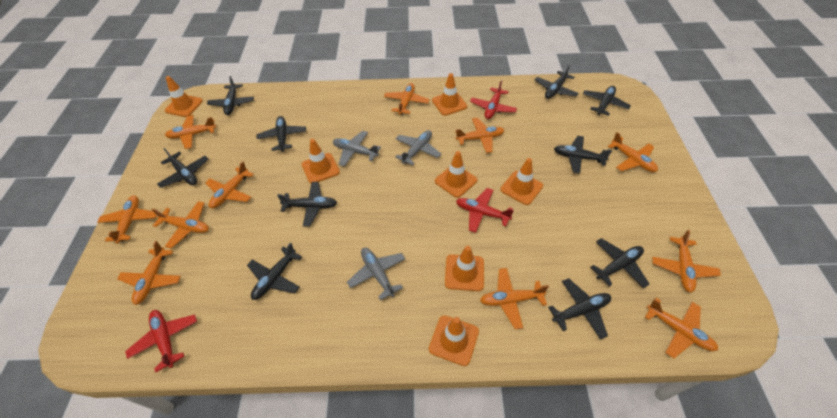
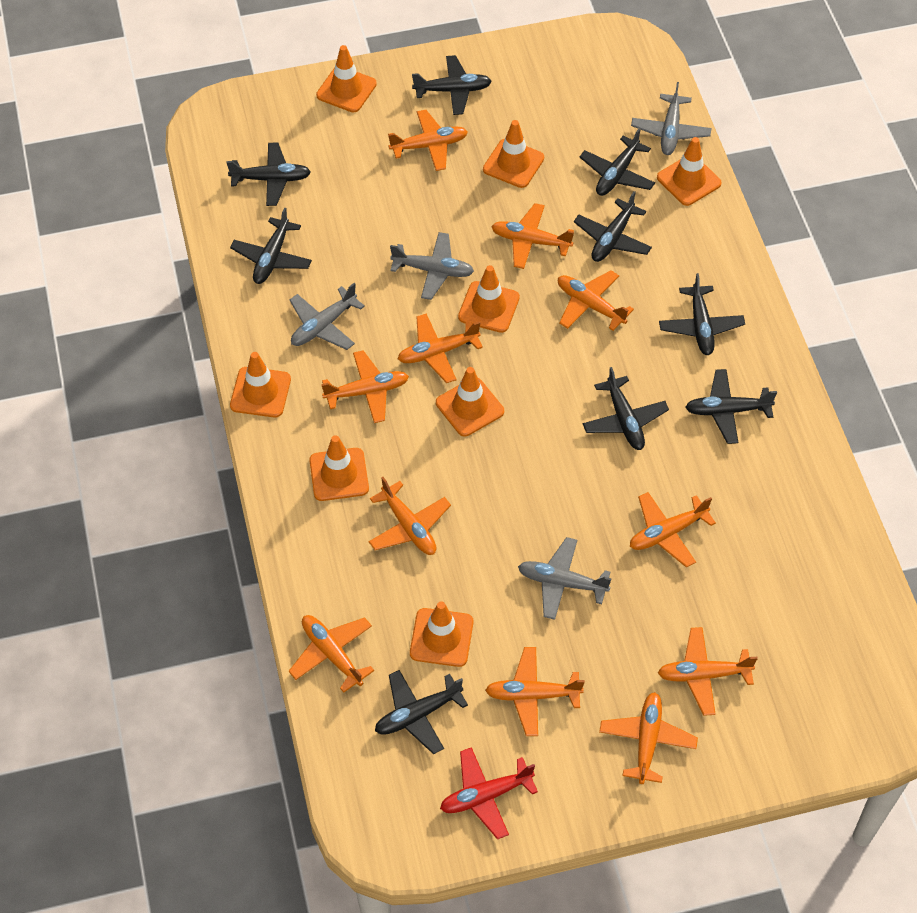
black plane: [157,148,208,188] [207,76,254,115] [247,243,302,300] [257,116,306,152] [277,182,337,227] [535,65,579,99] [548,278,611,340] [554,136,612,174] [583,86,631,116] [590,238,649,288] = 10 -> [226,143,311,206] [230,207,312,284] [375,670,468,754] [412,55,492,115] [574,191,652,262] [580,128,655,196] [583,367,669,450] [659,273,745,355] [685,369,777,444] = 9
grey plane: [333,131,381,167] [347,248,406,300] [395,130,441,166] = 3 -> [290,283,365,350] [390,232,474,300] [518,537,612,620] [631,82,711,155] = 4
orange traffic cone: [165,76,203,117] [302,139,340,183] [429,315,479,366] [432,73,467,116] [435,151,477,198] [445,246,484,291] [500,158,543,205] = 7 -> [230,352,291,417] [309,435,369,501] [316,45,377,113] [410,601,473,667] [436,367,504,436] [458,265,520,333] [483,120,544,188] [657,137,721,206] = 8
red plane: [125,310,197,372] [456,188,514,233] [470,80,517,119] = 3 -> [440,747,538,840] = 1

